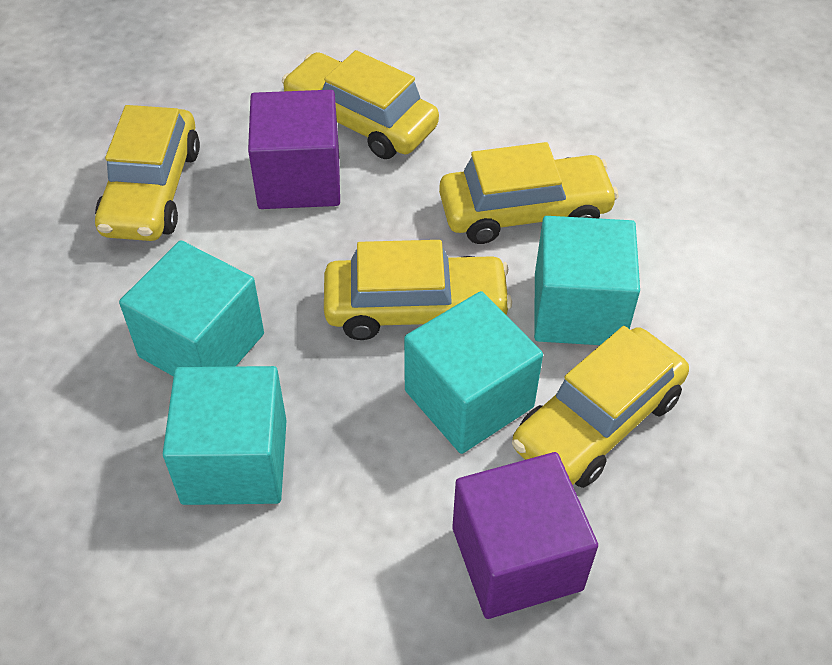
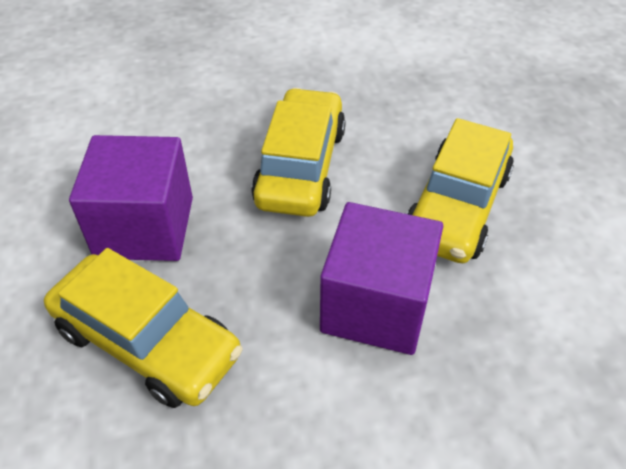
turquoise cube: [119,240,264,377] [163,366,287,505] [404,291,543,454] [534,216,640,345] = 4 -> none = 0
yellow car: [95,105,200,241] [282,50,439,159] [324,240,512,340] [439,142,619,244] [512,326,689,488] = 5 -> [44,248,243,408] [251,88,346,217] [407,118,514,263] = 3

